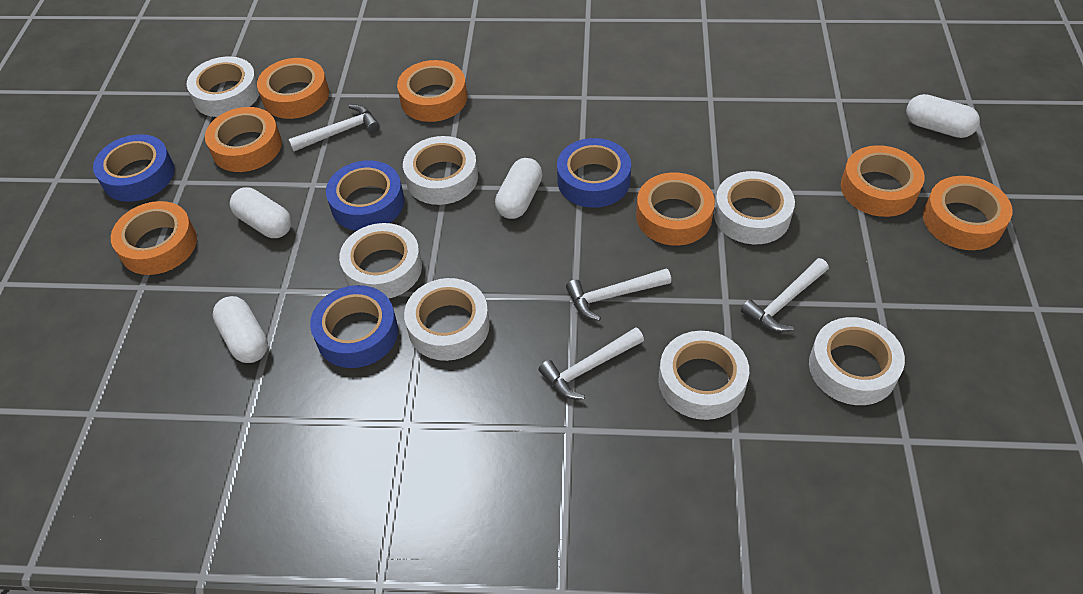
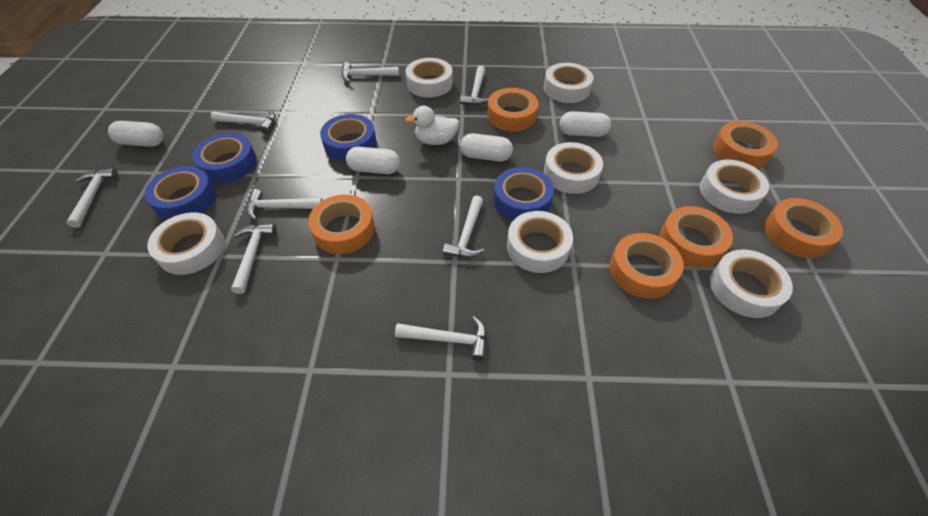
orange tape: [111,201,197,275] [205,107,282,172] [257,58,329,119] [397,60,467,122] [636,172,715,245] [841,145,925,217] [923,176,1012,250] = 7 -> [308,194,375,254] [487,88,538,131] [609,233,684,299] [659,206,733,268] [713,121,778,169] [764,198,843,258] = 6
white duck: none = 0 -> [405,106,459,145] = 1
white hammer: [288,105,380,152] [539,327,644,399] [566,268,671,321] [741,258,829,332] = 4 -> [66,168,118,228] [211,109,276,134] [231,224,277,294] [246,189,323,220] [341,62,399,82] [395,316,487,361] [443,195,485,258] [460,66,489,105] = 8

